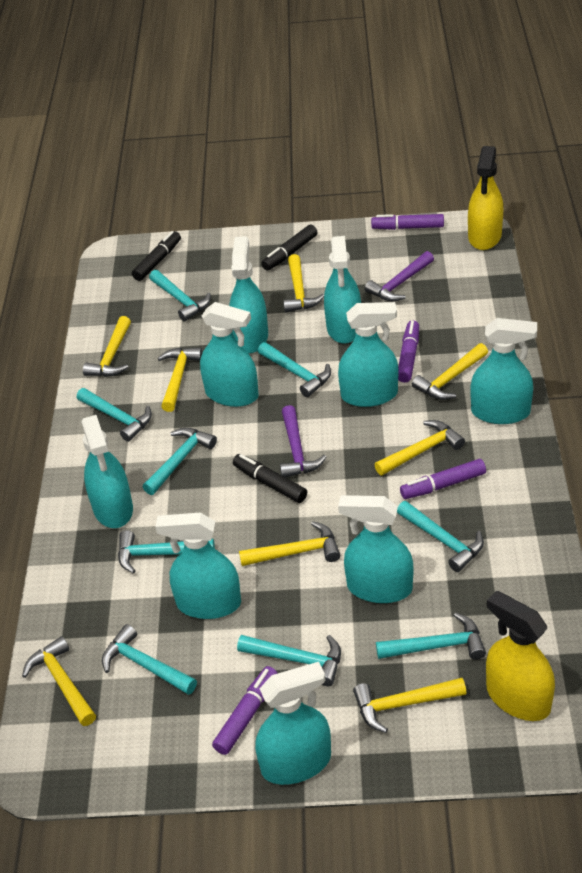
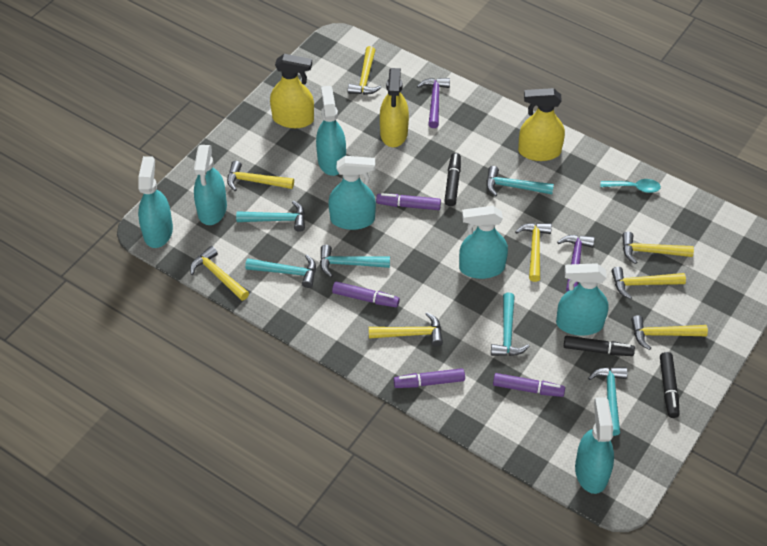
turquoise hammer: [77,388,152,442] [102,624,197,695] [118,530,215,574] [143,428,217,495] [149,270,211,321] [237,635,341,686] [258,342,331,397] [376,612,486,660] [397,501,484,572] = 9 -> [236,201,305,232] [245,255,316,288] [320,245,390,277] [486,166,554,197] [491,292,530,356] [588,367,628,436] = 6
turquoise spoon: none = 0 -> [601,179,661,193] = 1
turquoise spray bottle: [81,415,133,528] [155,512,241,619] [200,302,259,407] [229,236,268,353] [255,662,331,785] [324,236,361,344] [338,302,398,407] [338,495,413,603] [470,318,537,424] = 9 -> [138,156,173,248] [194,145,227,225] [316,86,346,176] [328,156,376,230] [459,206,508,279] [556,263,609,336] [575,397,614,494] = 7
yellow spray bottle: [468,146,503,250] [486,591,555,721] = 2 -> [270,54,314,128] [380,68,409,147] [518,88,565,161] = 3

